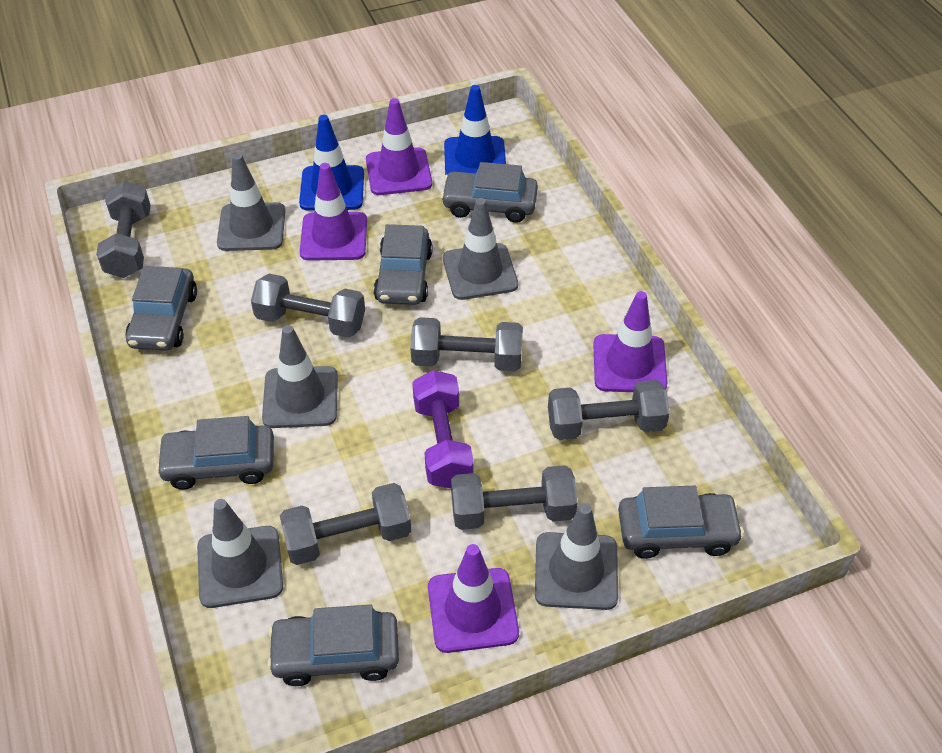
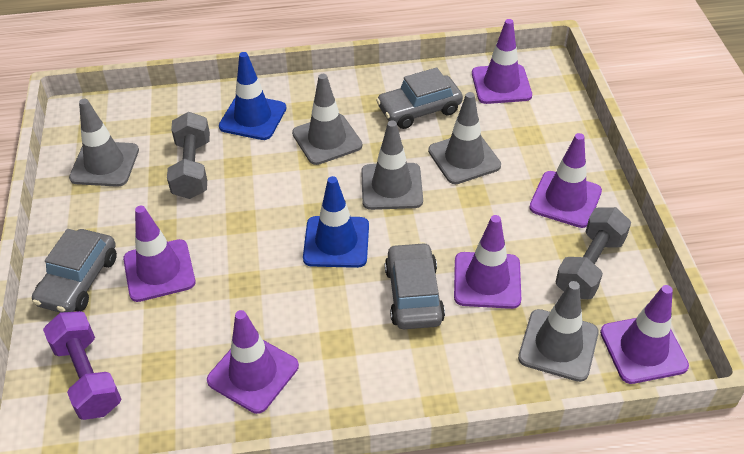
grey car: [125,266,197,350] [156,416,274,490] [267,604,399,686] [374,224,433,305] [441,162,538,223] [618,486,744,559] = 6 -> [32,229,117,313] [376,67,463,129] [385,242,445,329] = 3
grey dumbbell: [96,181,151,278] [251,274,365,338] [280,483,411,565] [411,317,523,371] [451,465,578,530] [548,380,670,440] = 6 -> [167,112,210,199] [555,207,631,299] = 2
purple traffic cone: [300,163,367,261] [366,98,432,195] [428,544,519,653] [593,291,668,392] = 4 -> [123,206,195,302] [207,310,299,414] [454,215,521,309] [472,19,532,104] [529,133,602,228] [600,285,689,384] = 6

